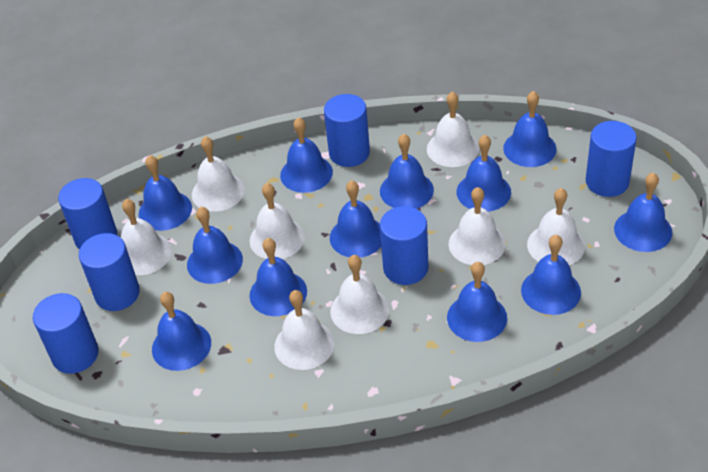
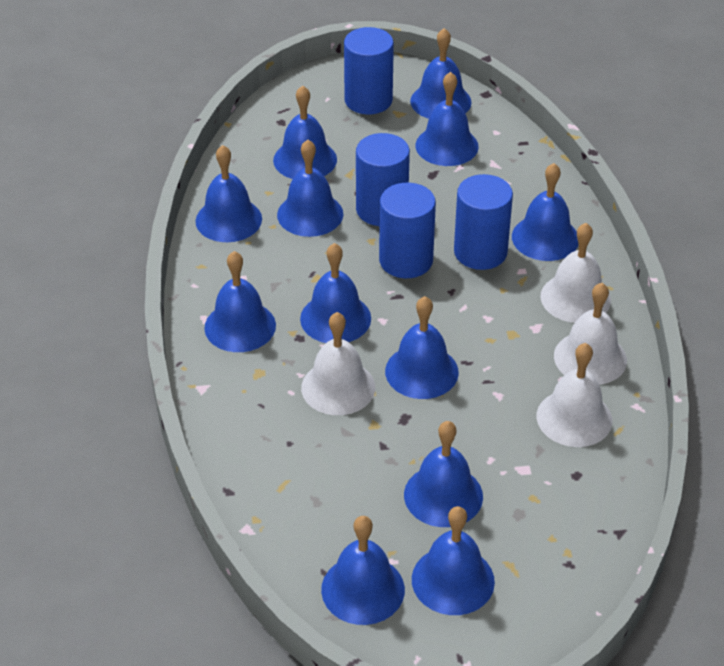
blue cylinder: [33,293,99,374] [58,178,117,250] [79,233,140,311] [324,94,370,167] [380,206,428,285] [586,121,637,197] = 6 -> [344,27,394,114] [356,133,410,226] [379,183,436,278] [454,174,513,270] = 4
white bell: [121,199,171,275] [192,136,245,212] [250,183,305,259] [274,290,335,370] [331,255,389,334] [427,91,479,167] [449,187,506,265] [527,188,585,265] = 8 -> [301,312,375,415] [537,343,612,447] [540,223,611,323] [554,283,627,385] = 4

